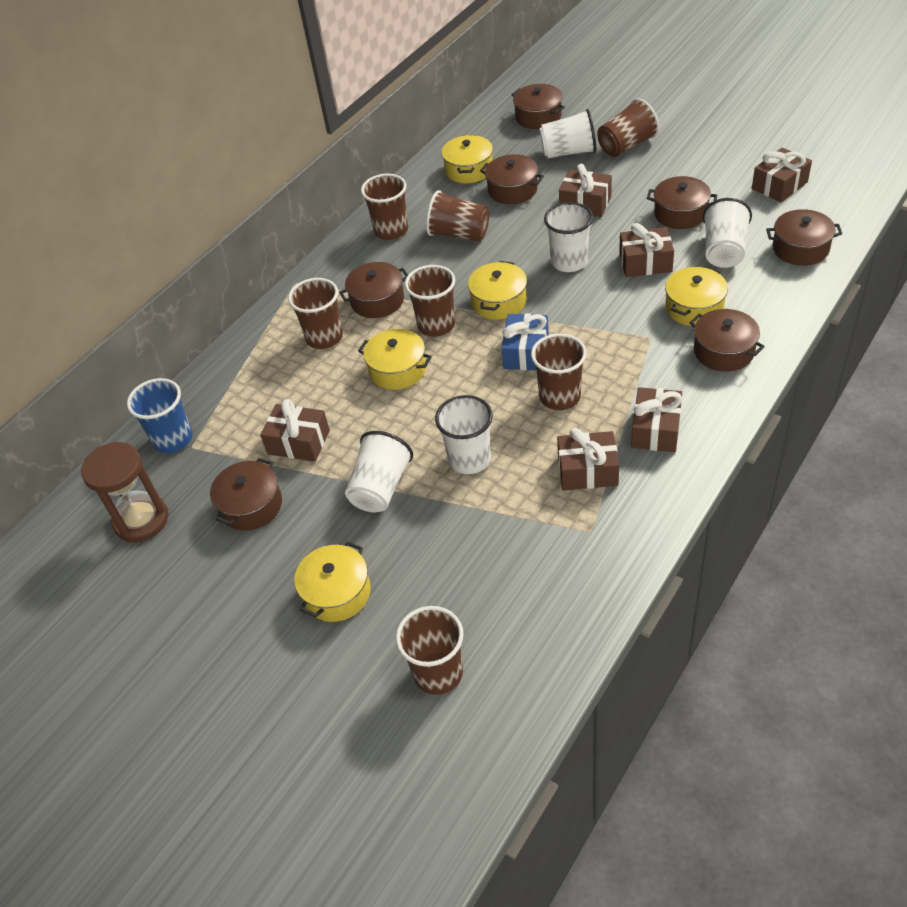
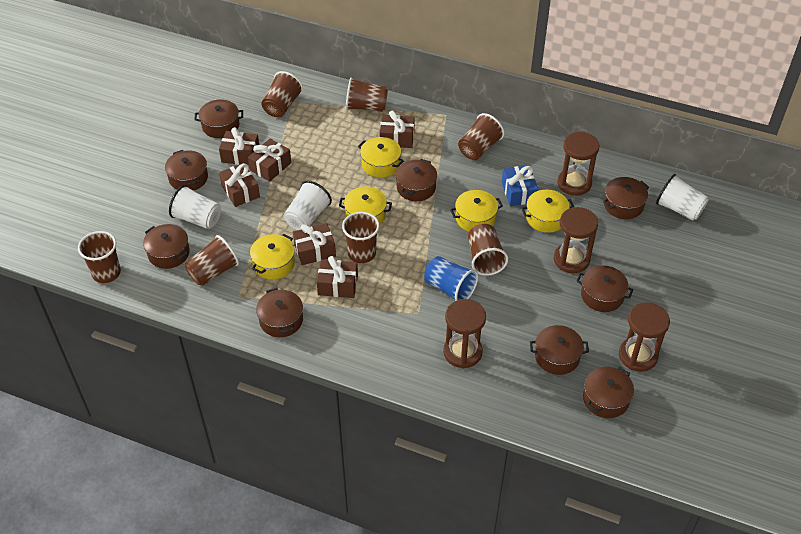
brown hourglass: [81,442,169,542] = 1 -> [443,299,486,369] [554,207,598,273] [557,131,599,196] [619,302,670,372] = 4
brown pot: [210,458,282,531] [339,262,408,318] [480,154,544,204] [511,84,565,129] [647,176,717,229] [689,309,765,372] [766,209,842,266] = 7 -> [143,224,190,269] [165,150,208,191] [194,99,243,138] [256,288,303,337] [396,159,438,201] [530,325,589,375] [576,265,633,312] [583,367,634,418] [603,177,649,219] = 9
white cup: [345,431,413,513] [435,395,493,474] [540,109,596,158] [544,202,593,272] [703,198,752,268] = 5 -> [169,185,221,229] [284,181,332,230] [656,174,708,221] = 3

